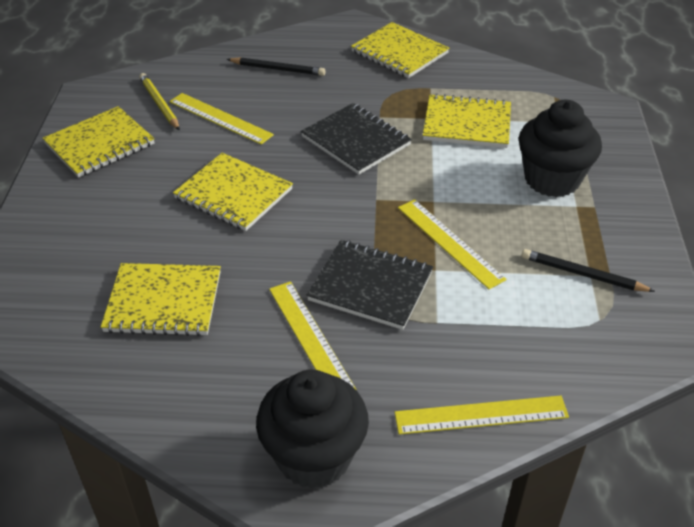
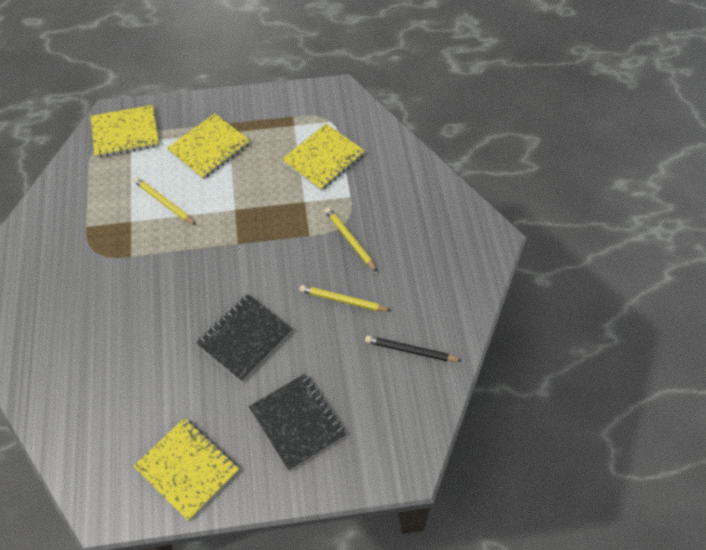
black cupcake: [256,369,369,489] [519,100,602,197] = 2 -> none = 0
black pencil: [227,57,325,76] [522,249,655,292] = 2 -> [365,336,462,362] = 1
yellow notebook: [42,106,155,178] [101,263,221,336] [173,153,293,231] [351,22,449,78] [423,94,511,148] = 5 -> [90,105,159,158] [133,418,239,521] [167,113,250,180] [282,124,365,191] = 4
yellow pencil: [139,73,180,130] = 1 -> [133,177,196,225] [299,285,391,311] [325,207,377,272] = 3
yellow ruler: [169,93,274,145] [269,281,357,390] [394,396,569,435] [398,199,507,289] = 4 -> none = 0

